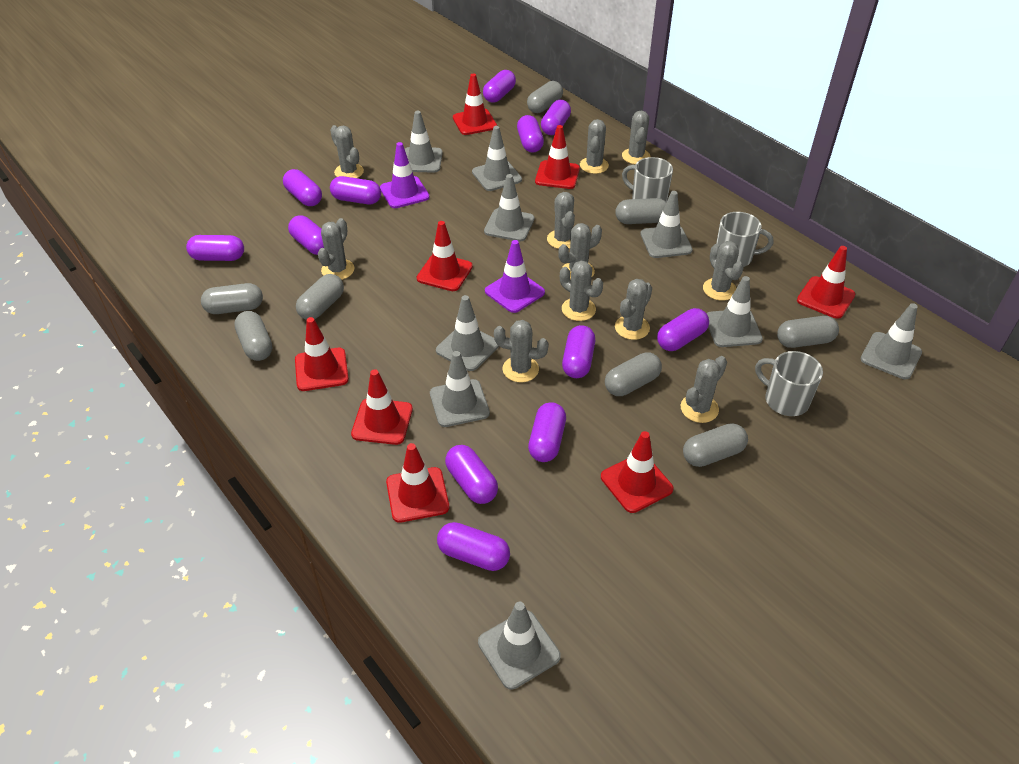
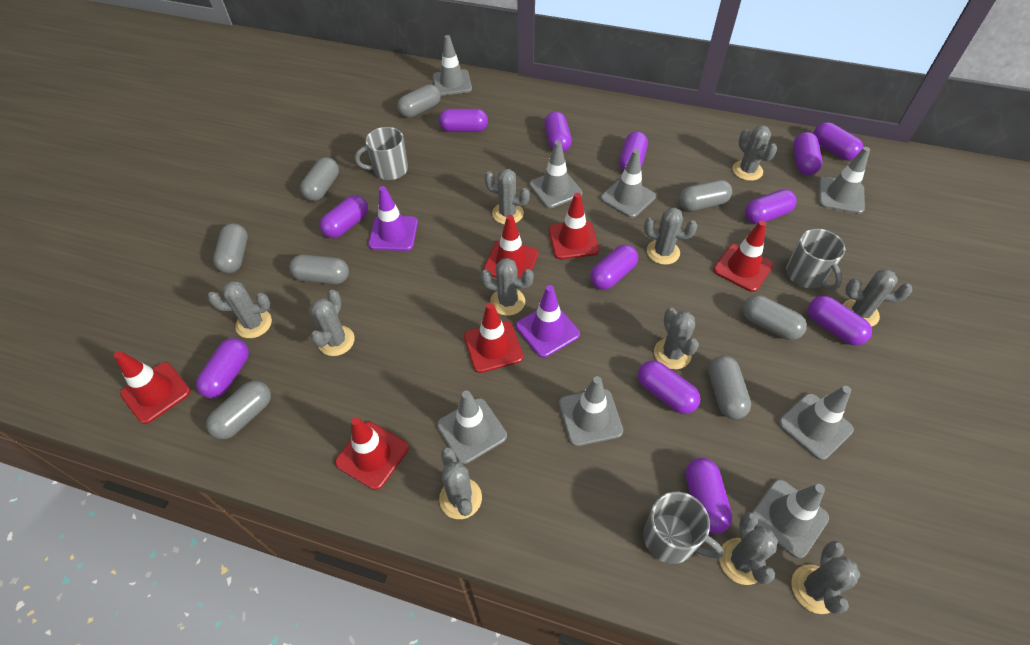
grey traffic cone: [405,111,443,173] [430,351,490,427] [436,295,499,371] [472,126,522,191] [478,601,561,690] [484,174,534,241] [640,191,693,258] [706,276,763,347] [861,303,922,379] = 9 -> [433,35,472,96] [437,391,507,464] [529,141,582,208] [559,376,623,446] [600,149,656,218] [752,479,829,559] [778,386,854,460] [818,147,870,214] = 8
red traffic cone: [295,317,349,391] [351,369,413,445] [386,443,449,523] [417,221,473,291] [453,73,497,135] [535,125,580,189] [601,431,673,513] [797,246,855,319] = 8 -> [114,351,191,424] [335,417,409,490] [464,303,523,373] [483,215,538,277] [548,193,599,259] [713,221,773,292] = 6

